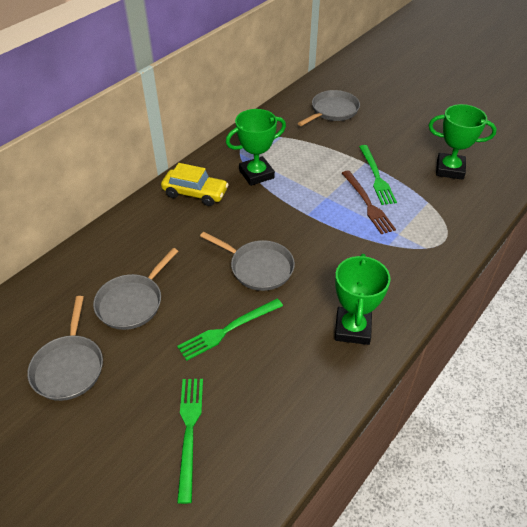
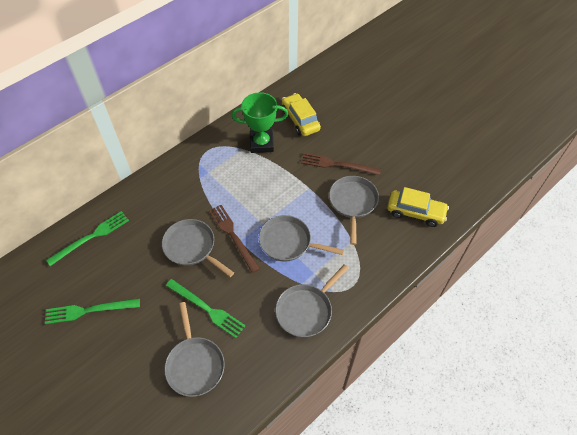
brown fork: [342,170,396,234] = 1 -> [209,205,260,273] [301,153,381,175] = 2
green trophy: [226,109,286,186] [335,254,390,345] [429,104,497,180] = 3 -> [232,92,288,153] = 1
grey pan: [27,296,103,401] [93,248,178,330] [200,232,295,291] [298,90,360,126] = 4 -> [162,219,234,277] [164,302,225,397] [259,215,344,262] [275,264,349,337] [329,176,379,245] = 5
yellow car: [161,163,229,206] = 1 -> [282,93,321,136] [387,187,449,227] = 2

